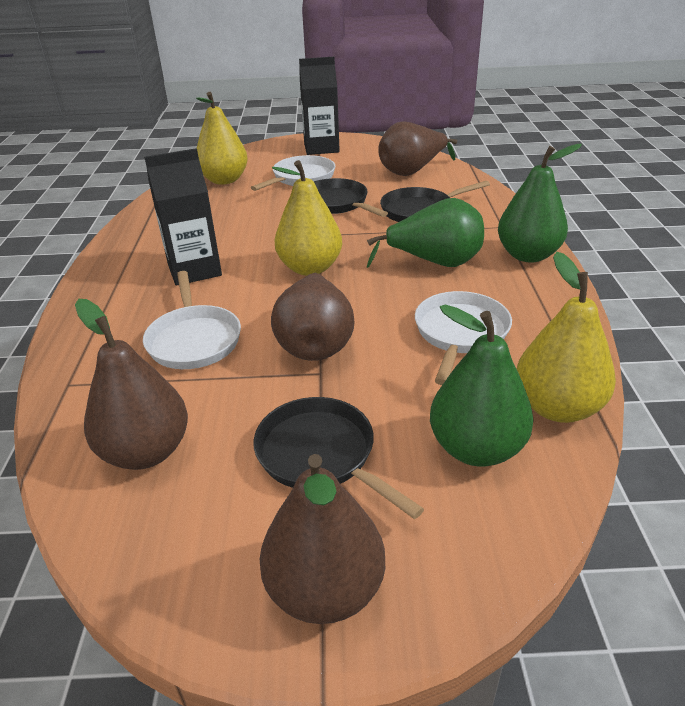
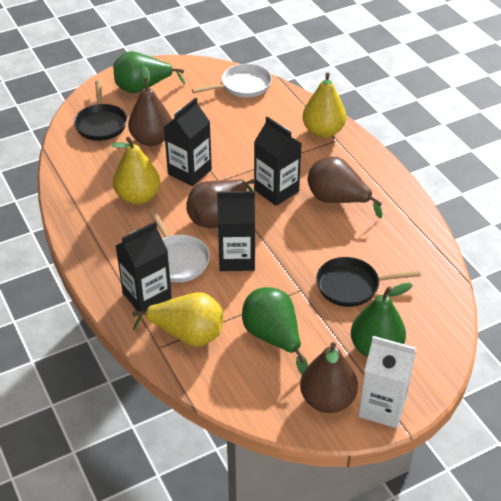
black carton: [144,148,222,286] [299,57,340,155] = 2 -> [115,222,172,311] [164,97,212,186] [217,191,255,271] [254,116,302,206] = 4
black pan: [253,397,424,519] [314,178,388,217] [380,181,490,222] = 3 -> [74,80,127,141] [316,257,421,307] = 2
white carton: none = 0 -> [358,336,416,428] = 1
white pan: [143,271,241,369] [251,155,335,191] [415,291,512,385] = 3 -> [148,208,210,282] [192,64,272,97] = 2

